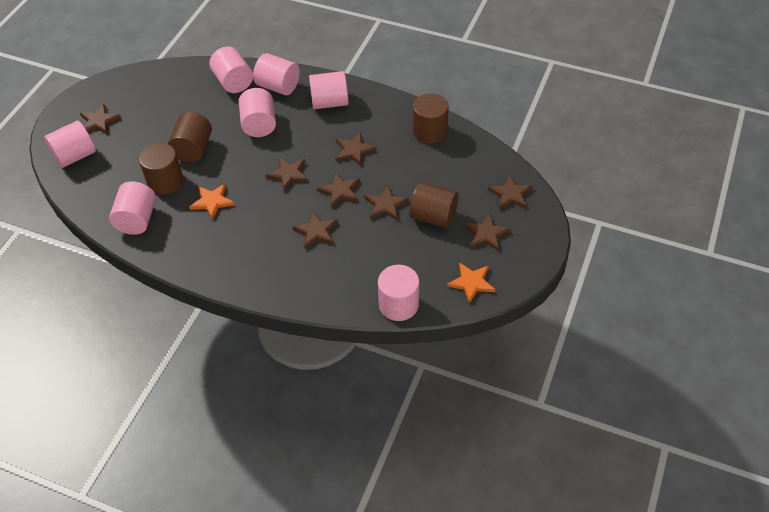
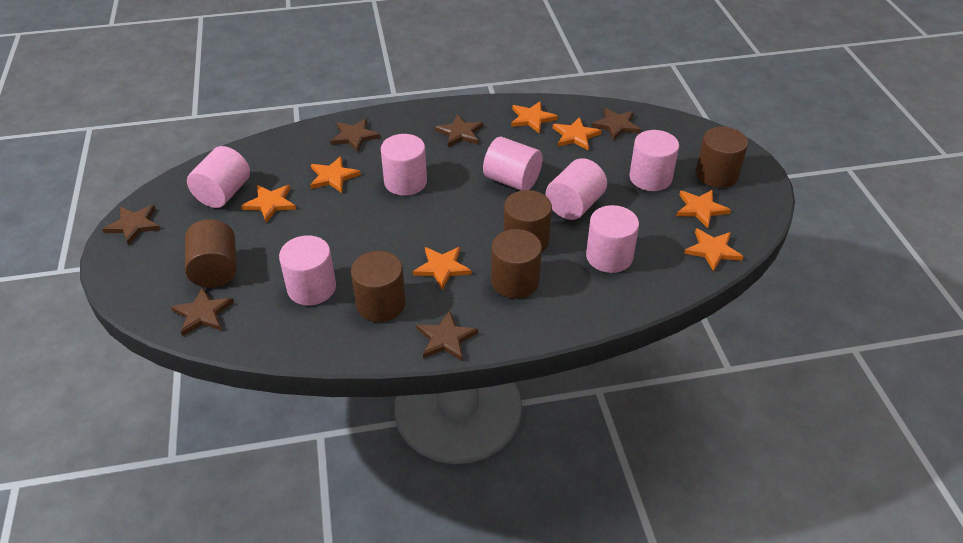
brown cylinder: [139,143,183,195] [168,112,212,162] [410,182,459,228] [413,94,449,144] = 4 -> [185,219,237,288] [351,251,406,322] [491,229,542,298] [504,190,552,252] [696,127,748,188] = 5
brown star: [80,104,121,134] [266,157,309,192] [292,211,338,249] [317,172,360,207] [335,132,376,166] [364,185,409,221] [465,213,511,251] [488,175,533,210] = 8 -> [102,205,161,245] [171,287,234,336] [330,119,380,152] [416,311,478,361] [435,115,483,147] [591,108,641,140] = 6
orange star: [189,184,235,220] [447,262,496,303] = 2 -> [241,185,296,222] [310,156,361,193] [413,247,471,290] [511,101,558,134] [553,117,602,150] [676,190,731,228] [684,228,743,272] = 7

